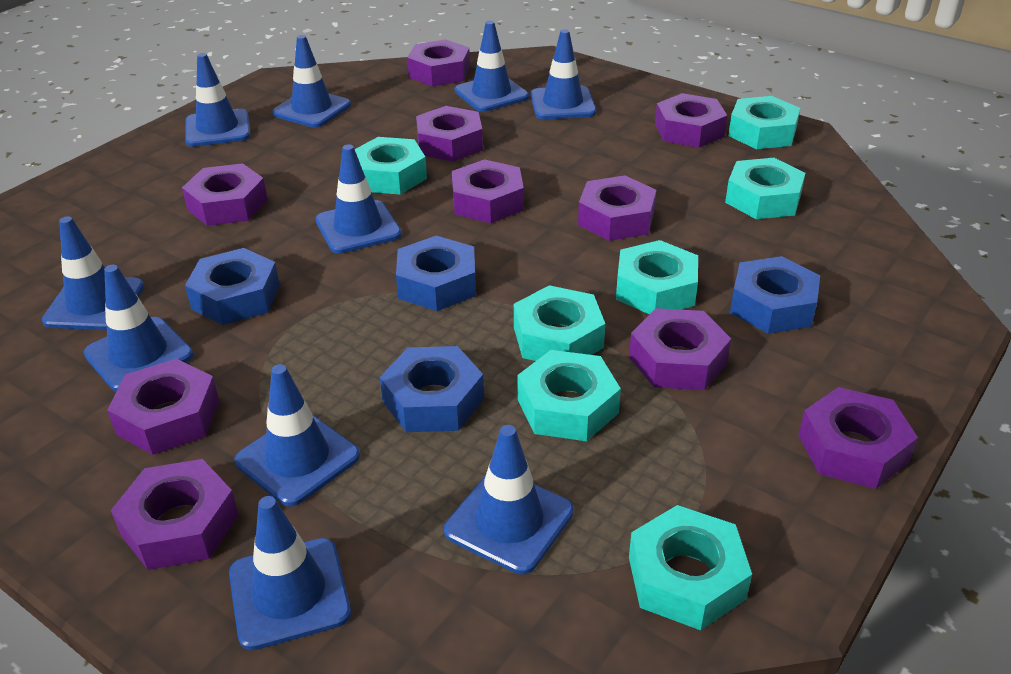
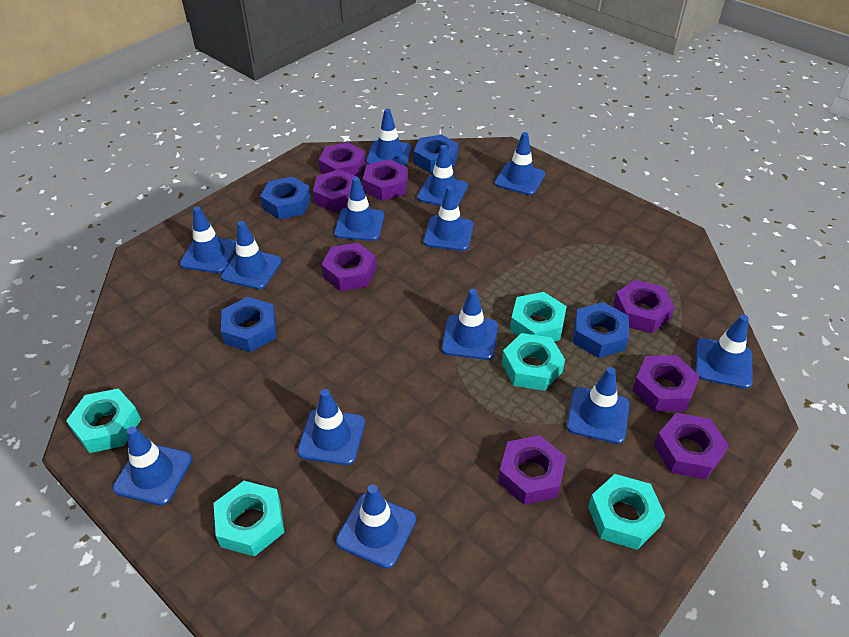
blue traffic cone: [42,216,144,330] [83,265,193,392] [185,53,251,147] [229,496,351,650] [235,364,360,507] [272,35,351,128] [315,144,402,254] [444,425,574,575] [455,21,529,112] [530,29,596,120] = 10 -> [113,426,192,506] [180,206,236,273] [221,221,282,289] [297,389,365,465] [334,177,384,241] [336,485,416,569] [366,109,412,167] [417,145,468,206] [423,186,474,251] [442,289,498,360] [494,132,545,195] [567,367,629,444] [695,315,753,389] = 13
purple nut: [107,359,219,455] [111,459,239,570] [182,163,268,226] [407,39,470,87] [416,106,483,162] [452,159,524,223] [578,175,656,241] [629,308,731,390] [655,93,727,148] [798,387,918,489] = 10 -> [313,169,357,212] [319,142,365,177] [321,243,376,291] [362,159,408,201] [498,435,566,505] [613,280,675,333] [632,355,699,412] [654,413,729,480] = 8
turquoise nut: [355,137,427,195] [514,285,605,361] [518,350,621,441] [616,240,698,314] [629,505,752,630] [725,158,805,219] [728,96,800,149] = 7 -> [66,388,141,453] [214,481,284,557] [502,333,565,391] [510,292,567,341] [588,474,665,550] = 5

